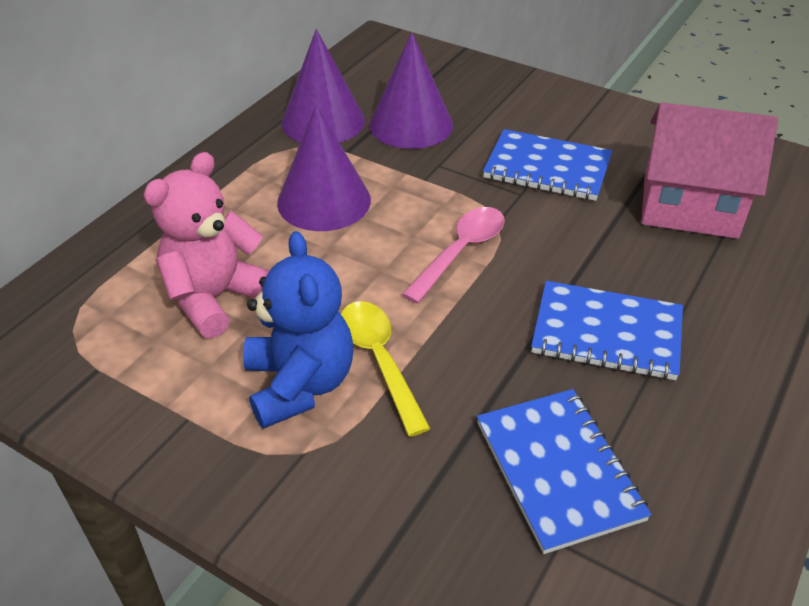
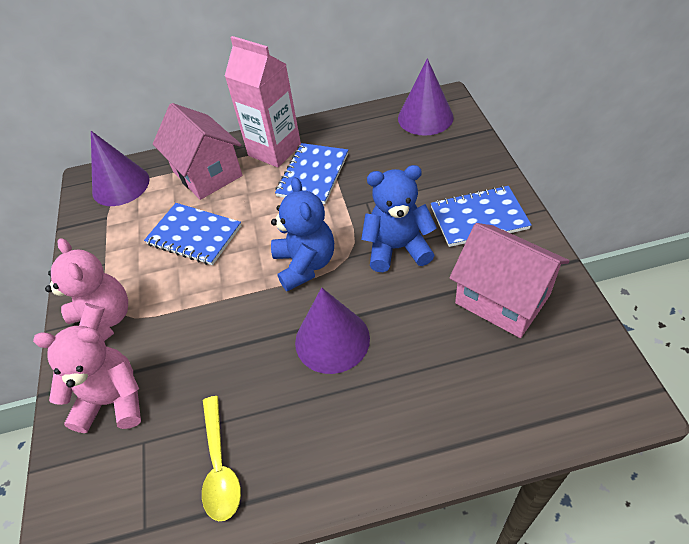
blue teddy bear: [243,231,354,429] = 1 -> [271,177,334,292] [361,165,437,272] = 2
pink carton: none = 0 -> [225,36,301,167] = 1
pink house: [641,102,778,239] = 1 -> [153,103,242,200] [449,223,569,338] = 2
pink spoon: [402,207,505,303] = 1 -> none = 0
pink teddy bear: [143,152,270,338] = 1 -> [33,326,141,433] [45,238,128,341] = 2

